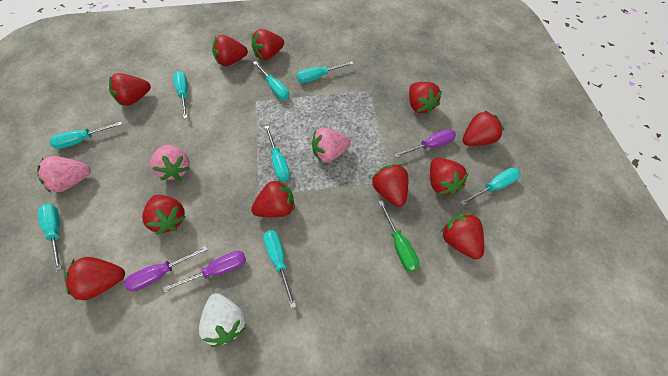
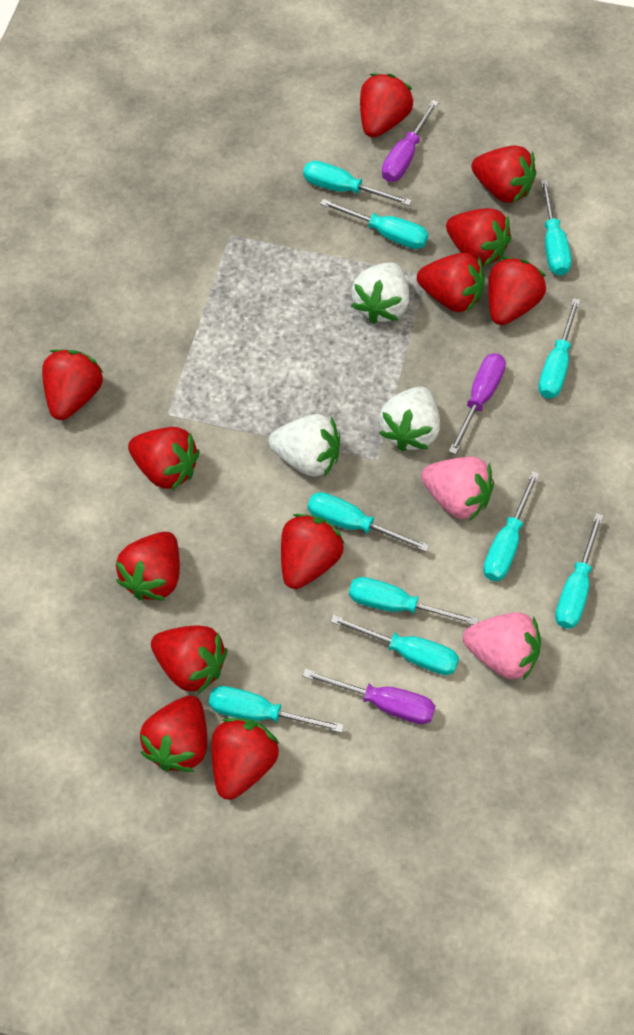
green screwdriver: [378,201,419,272] = 1 -> none = 0
pink strawberry: [37,156,91,193] [150,145,190,180] [312,128,351,162] = 3 -> [421,457,494,521] [463,612,541,680] = 2
red strawberry: [65,257,125,300] [109,73,151,106] [142,195,186,235] [212,35,248,66] [251,29,284,60] [251,179,295,217] [371,164,408,207] [409,82,442,114] [430,158,469,196] [441,213,484,259] [462,110,504,146] = 11 -> [42,349,104,420] [116,532,180,601] [128,427,200,491] [140,696,207,772] [151,625,227,694] [211,718,279,800] [281,514,345,589] [360,74,413,138] [417,253,485,312] [446,208,512,267] [471,146,536,203] [488,257,546,325] = 12
turquoise screwdriver: [38,203,62,272] [49,121,122,149] [173,71,188,119] [253,61,289,100] [264,126,290,181] [264,230,296,308] [297,61,353,83] [460,168,520,205] = 8 -> [209,686,344,733] [303,161,412,206] [308,492,430,552] [320,199,428,249] [330,615,459,675] [349,577,479,625] [483,471,539,581] [538,298,580,398] [541,180,571,276] [555,513,604,629] = 10
white strawberry: [199,293,246,347] = 1 -> [268,414,340,477] [352,262,409,324] [379,386,440,452] = 3

